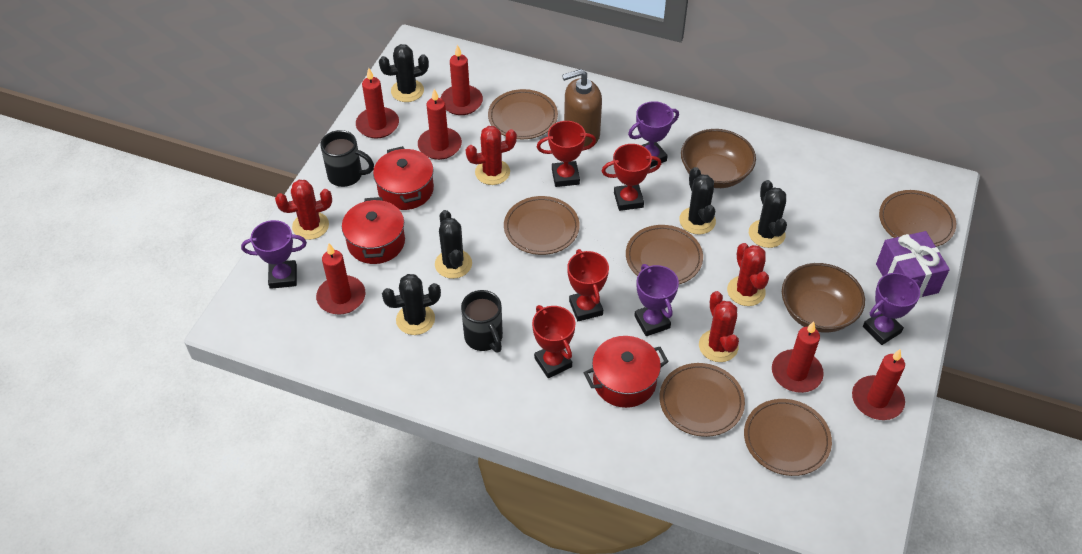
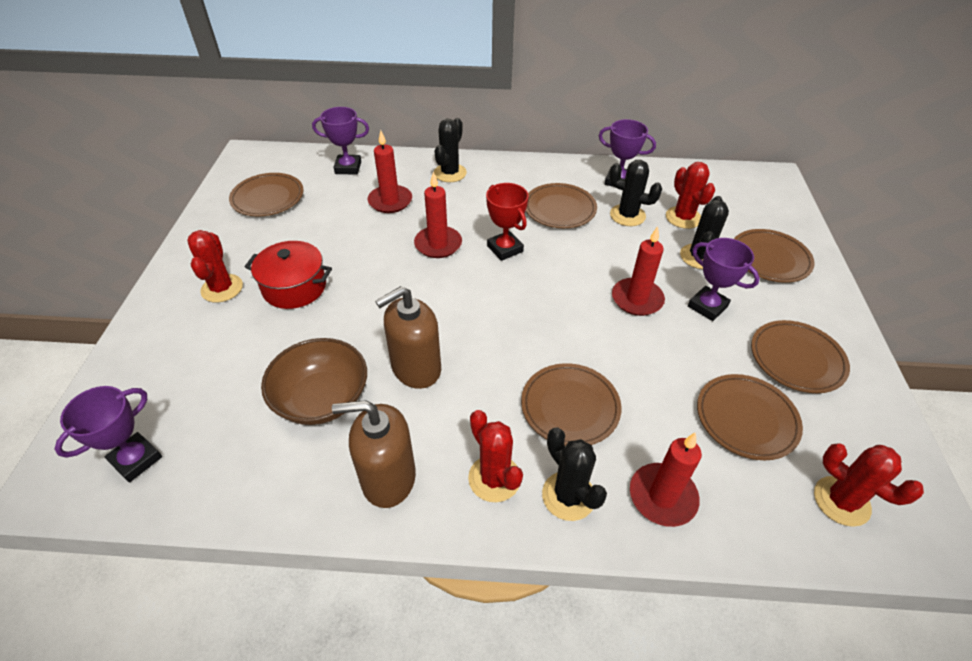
black cactus: [379,44,429,102] [382,274,441,335] [435,210,472,279] [679,167,716,235] [749,180,787,248] = 5 -> [434,118,467,182] [542,428,607,521] [609,160,662,226] [680,196,729,269] = 4
black mug: [320,130,374,187] [461,290,503,352] = 2 -> none = 0
brown bowl: [681,129,756,188] [782,263,865,332] = 2 -> [261,338,367,425] = 1
brown soap dispenser: [562,69,602,147] = 1 -> [332,400,416,508] [375,286,441,389] = 2
purple gift: [876,231,950,298] = 1 -> none = 0
red candle: [316,244,365,315] [356,68,399,139] [418,89,462,160] [441,45,483,115] [772,321,824,393] [852,349,905,420] = 6 -> [368,130,412,213] [414,172,462,258] [612,227,665,316] [630,432,702,527] = 4
red pot: [342,197,405,264] [373,146,434,210] [584,336,669,408] = 3 -> [245,241,332,309] = 1
red trophy: [532,305,575,378] [537,121,596,187] [567,249,609,321] [602,144,661,211] = 4 -> [486,183,529,261] = 1

